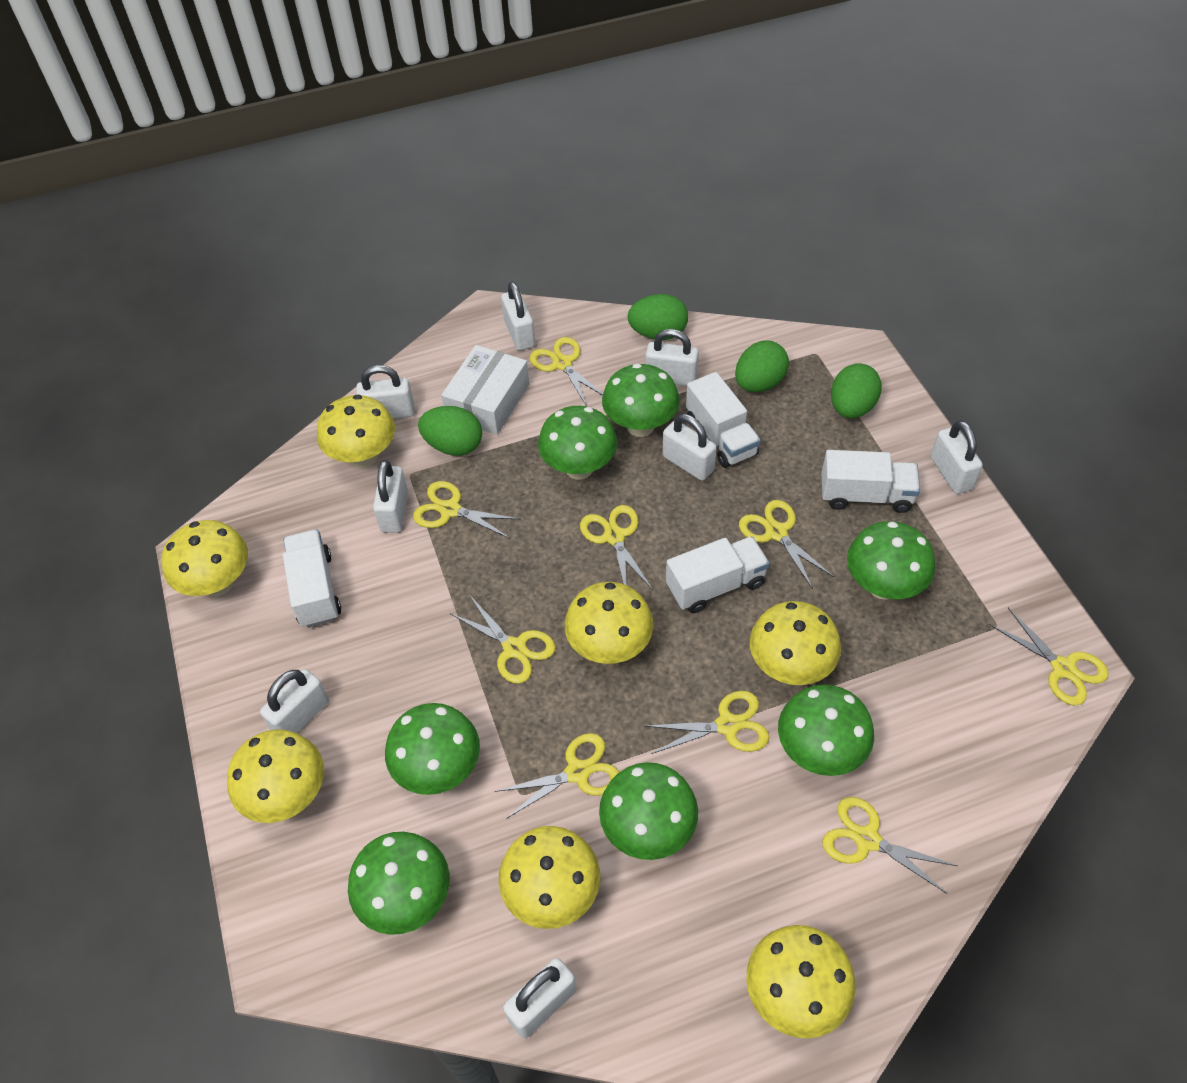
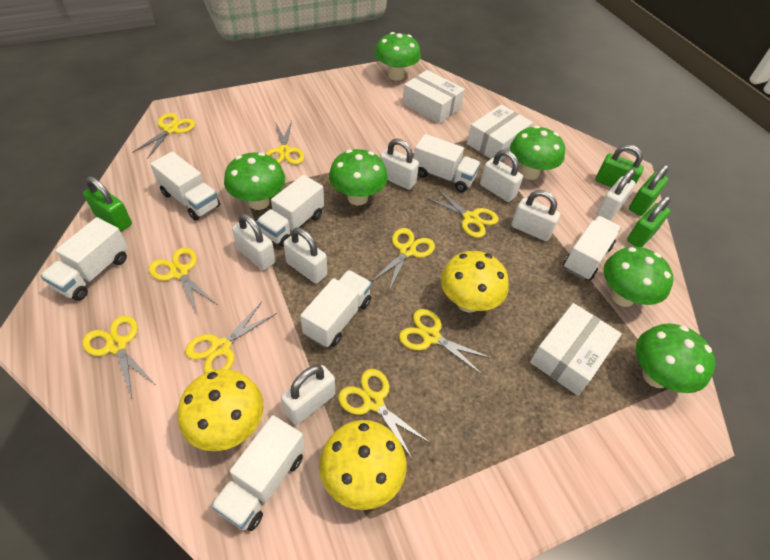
green egg: [418,406,482,456] [627,294,688,340] [735,341,789,392] [831,363,882,418] = 4 -> none = 0
green mushroom: [348,832,450,935] [385,703,480,795] [538,406,617,480] [599,762,698,860] [602,363,680,437] [778,685,874,776] [847,521,935,600] = 7 -> [224,152,285,210] [329,149,388,206] [375,32,421,81] [510,126,565,180] [604,247,673,307] [636,323,716,393] = 6
green padlock: none = 0 -> [83,176,132,232] [595,144,644,187] [627,196,671,247] [629,165,669,216] = 4
white box: [441,345,530,435] = 1 -> [402,70,465,124] [467,104,533,161] [530,303,622,396] = 3
white padlock: [260,669,329,733] [356,365,414,419] [373,460,408,533] [501,282,535,351] [503,958,576,1038] [645,329,699,386] [662,414,717,481] [931,420,983,494] = 8 -> [232,213,275,270] [281,365,335,425] [283,227,327,284] [380,139,419,190] [480,150,523,202] [511,190,560,241] [597,169,636,221] = 7
white truck: [283,529,341,628] [666,536,770,613] [686,372,761,468] [822,450,920,513] = 4 -> [40,217,128,301] [150,152,220,220] [211,415,305,531] [257,175,324,247] [300,270,372,347] [414,134,481,192] [563,216,621,280] = 7
yellow mushroom: [161,520,248,596] [227,730,324,823] [317,394,395,468] [499,826,600,929] [565,582,654,664] [747,925,856,1038] [750,601,841,685] = 7 -> [178,369,264,451] [319,420,407,510] [441,251,509,313] = 3

